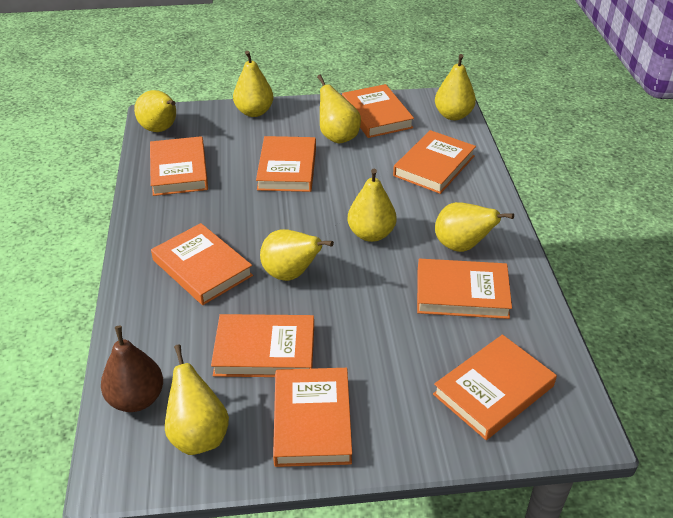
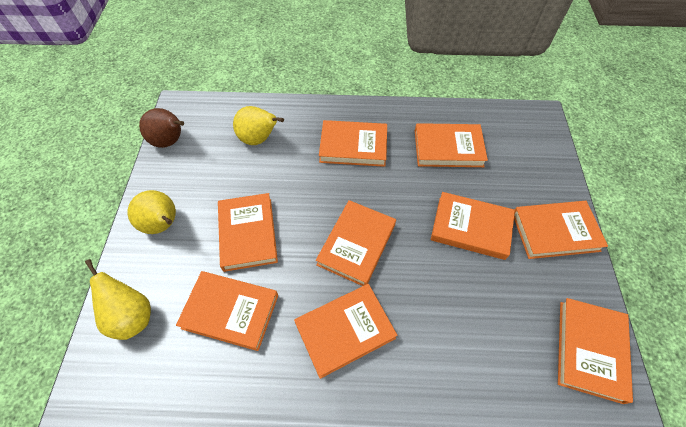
yellow pear: [134,90,176,132] [165,345,229,455] [233,51,274,117] [260,229,334,281] [317,75,361,143] [348,169,396,242] [435,54,476,120] [435,202,514,252] = 8 -> [85,259,151,340] [128,190,176,234] [233,106,284,145] = 3

